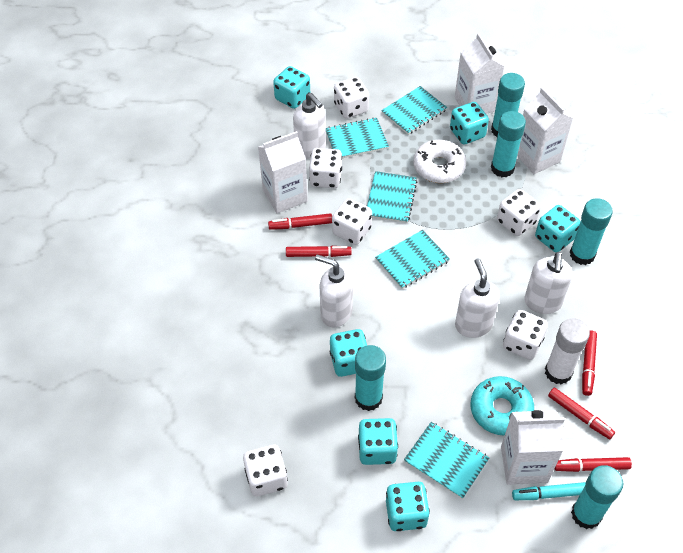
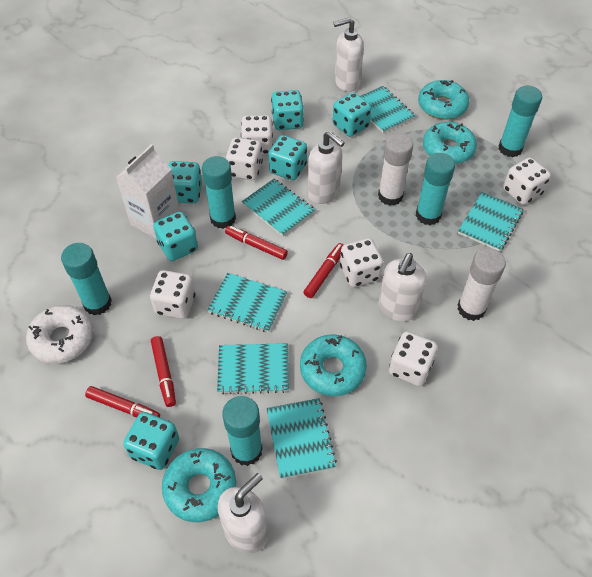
red marker: [268,213,332,230] [286,246,352,257] [548,388,615,439] [555,457,632,472] [582,331,597,396] = 5 -> [85,386,160,418] [151,336,176,407] [225,226,288,260] [303,243,344,298] = 4
turquoise donut: [470,376,534,436] = 1 -> [162,448,236,522] [300,334,367,396] [418,80,469,120] [423,122,477,164] = 4
turquoise marker: [512,482,586,500] = 1 -> none = 0
turquoise notebook: [326,118,389,158] [367,171,417,223] [375,230,450,289] [381,86,447,135] [404,422,489,499] = 5 -> [207,273,287,332] [217,343,289,394] [242,179,315,236] [266,398,337,479] [360,86,415,133] [458,192,524,252] = 6
white carton: [258,131,308,213] [455,33,504,114] [501,410,565,485] [517,87,573,174] = 4 -> [116,144,180,239] = 1
white glue stick: [545,318,590,385] = 1 -> [378,133,413,206] [457,248,506,321] = 2

